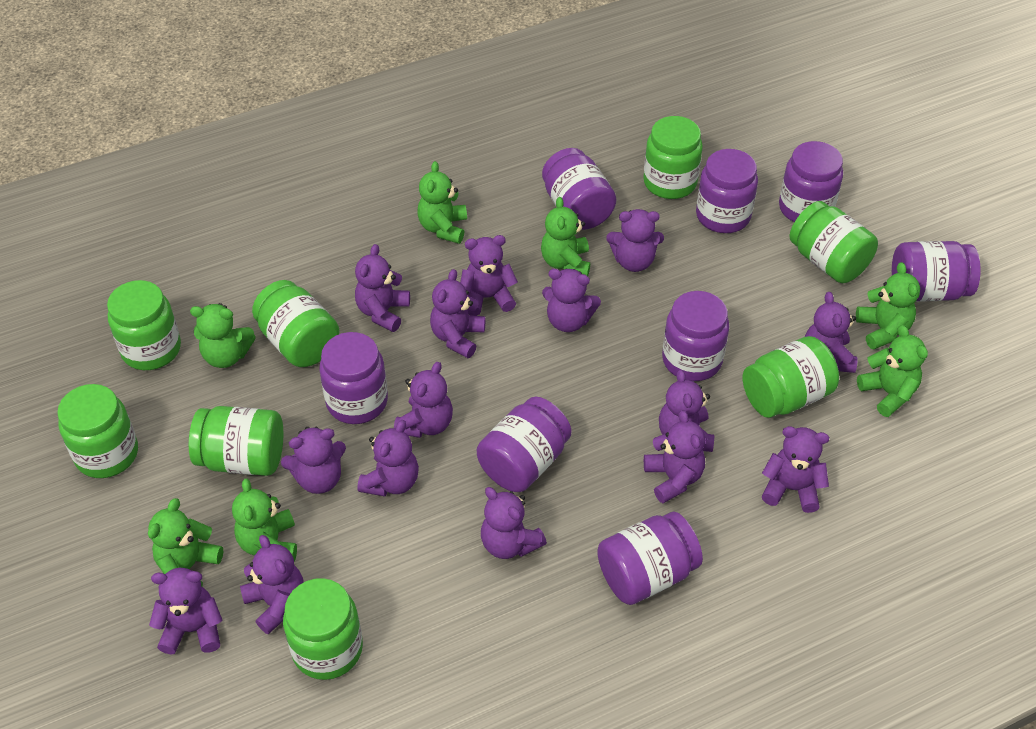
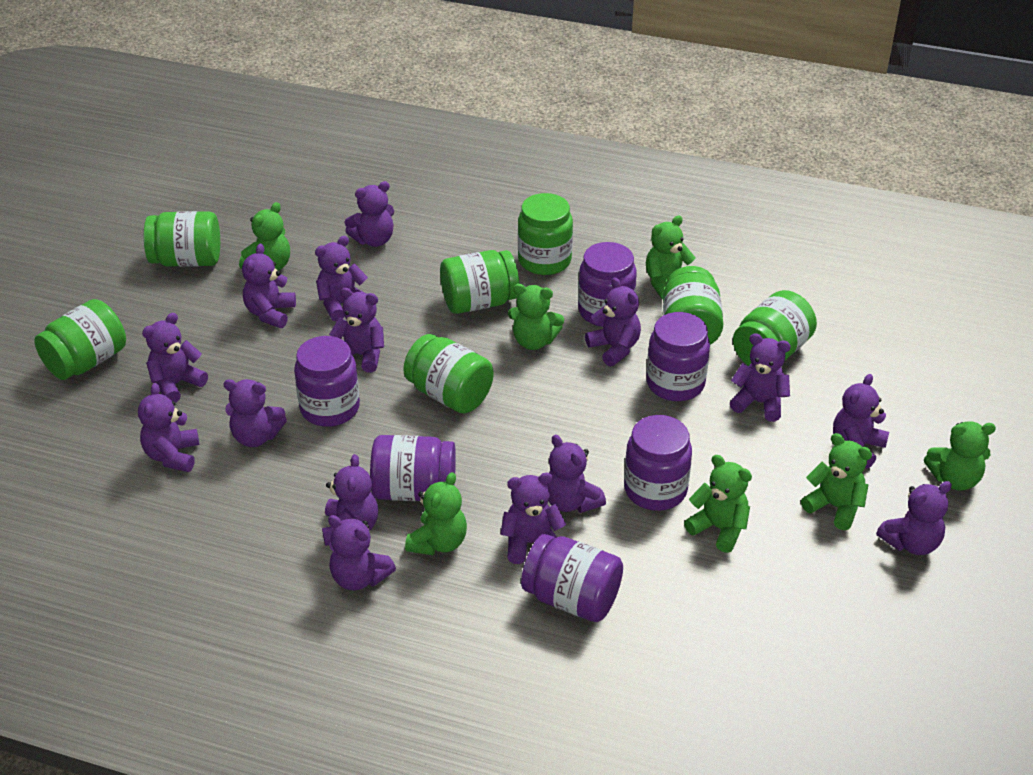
green jar: [57,384,138,478] [107,280,181,370] [189,406,283,476] [252,280,340,367] [283,578,363,680] [643,116,703,199] [743,336,839,418] [789,201,878,283] = 8 -> [34,299,126,380] [144,211,220,267] [403,334,493,413] [440,250,520,314] [518,193,573,275] [663,266,723,345] [733,290,817,366] = 7
purple jar: [319,332,388,424] [477,397,571,492] [542,148,616,230] [597,512,703,605] [662,291,729,381] [696,149,758,233] [779,141,843,222] [892,241,981,302] = 8 -> [294,336,360,427] [370,435,456,501] [521,534,623,622] [578,242,637,327] [624,415,692,511] [646,312,710,401] = 6

